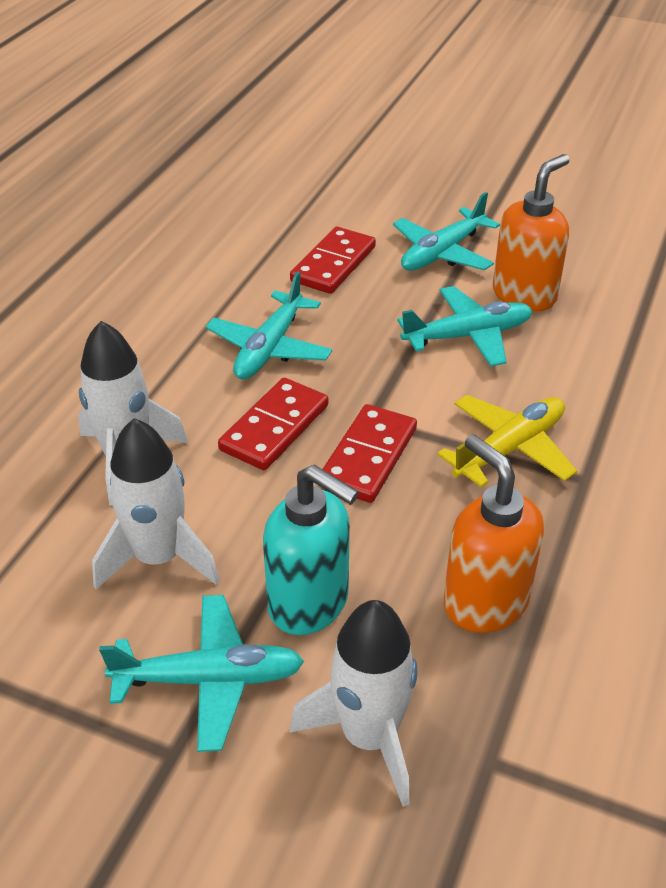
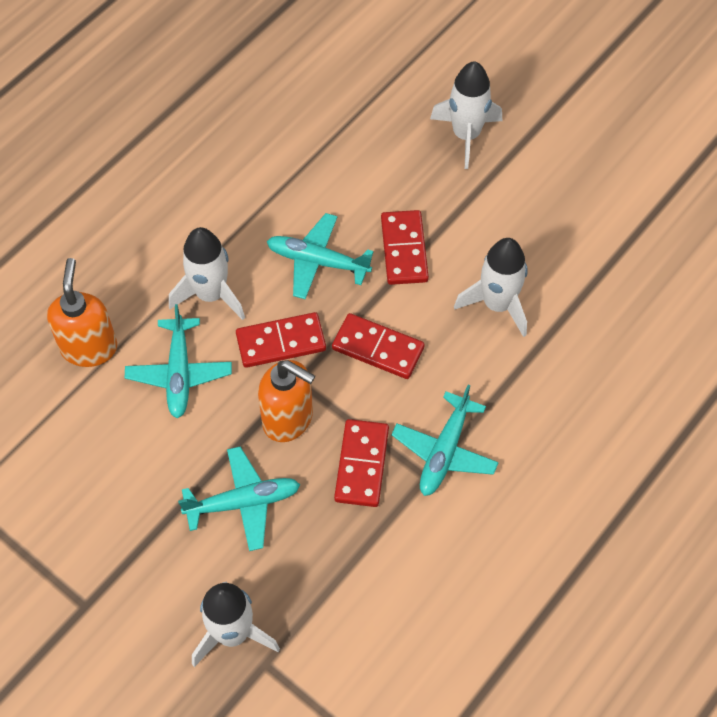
red domino: [218,378,328,470] [290,227,376,294] [323,404,417,503] = 3 -> [236,312,326,368] [332,313,425,379] [334,419,389,507] [381,210,429,285] = 4
turquoise soap dispenser: [263,465,359,635] = 1 -> none = 0
white rocket: [78,321,188,505] [92,418,220,589] [289,600,418,807] = 3 -> [169,227,245,320] [192,582,280,667] [430,61,502,169] [454,238,528,337] = 4
yellow plane: [437,395,577,487] = 1 -> none = 0

